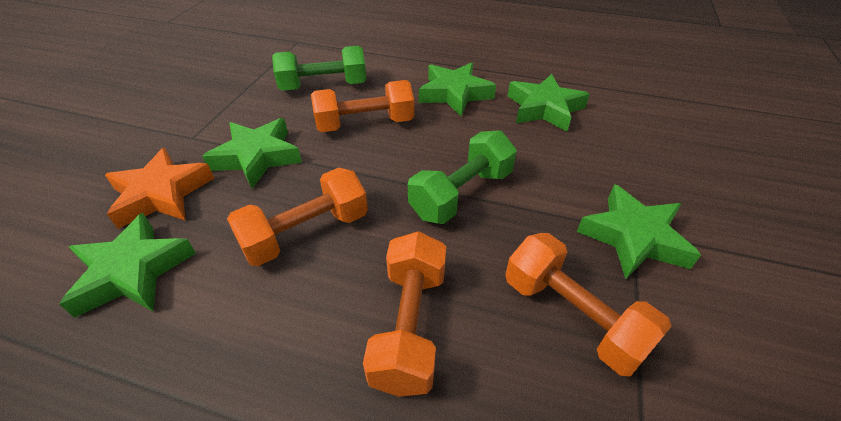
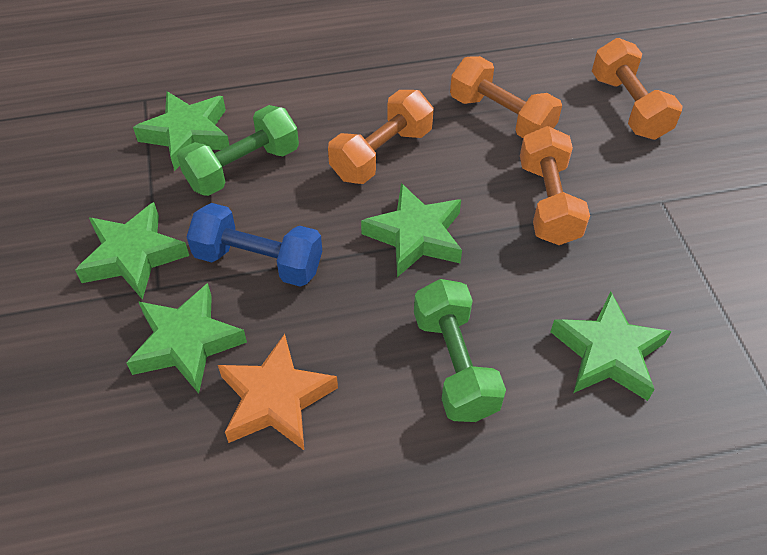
blue dumbbell: none = 0 -> [187,203,322,287] = 1

